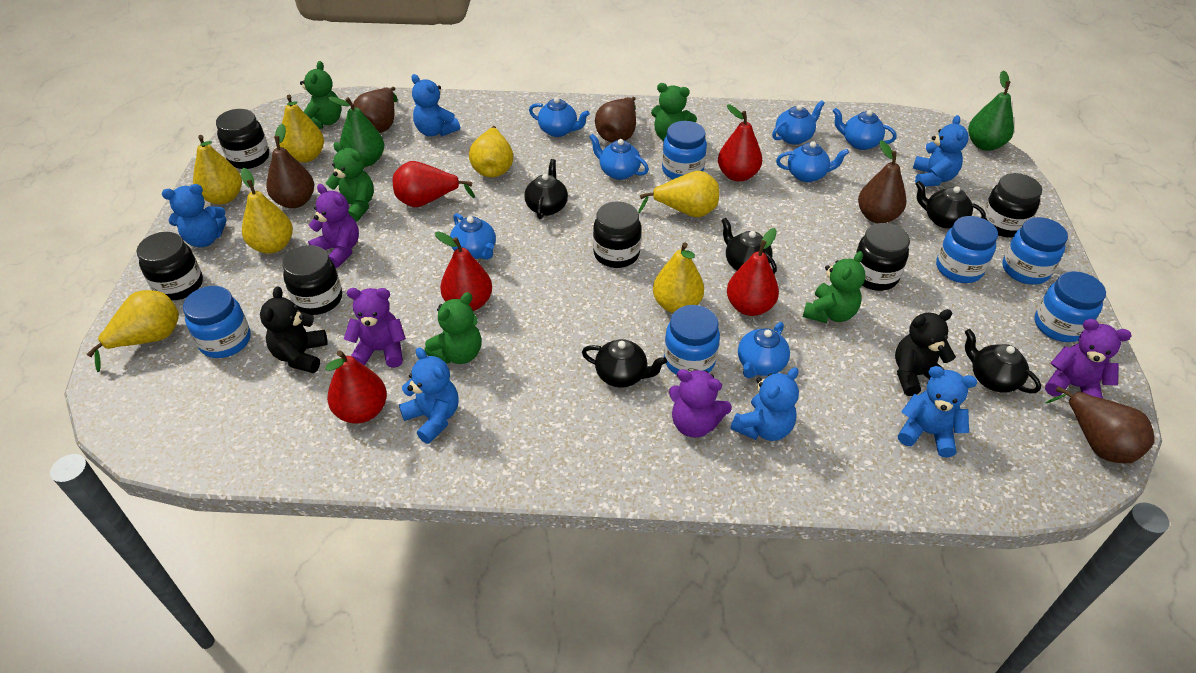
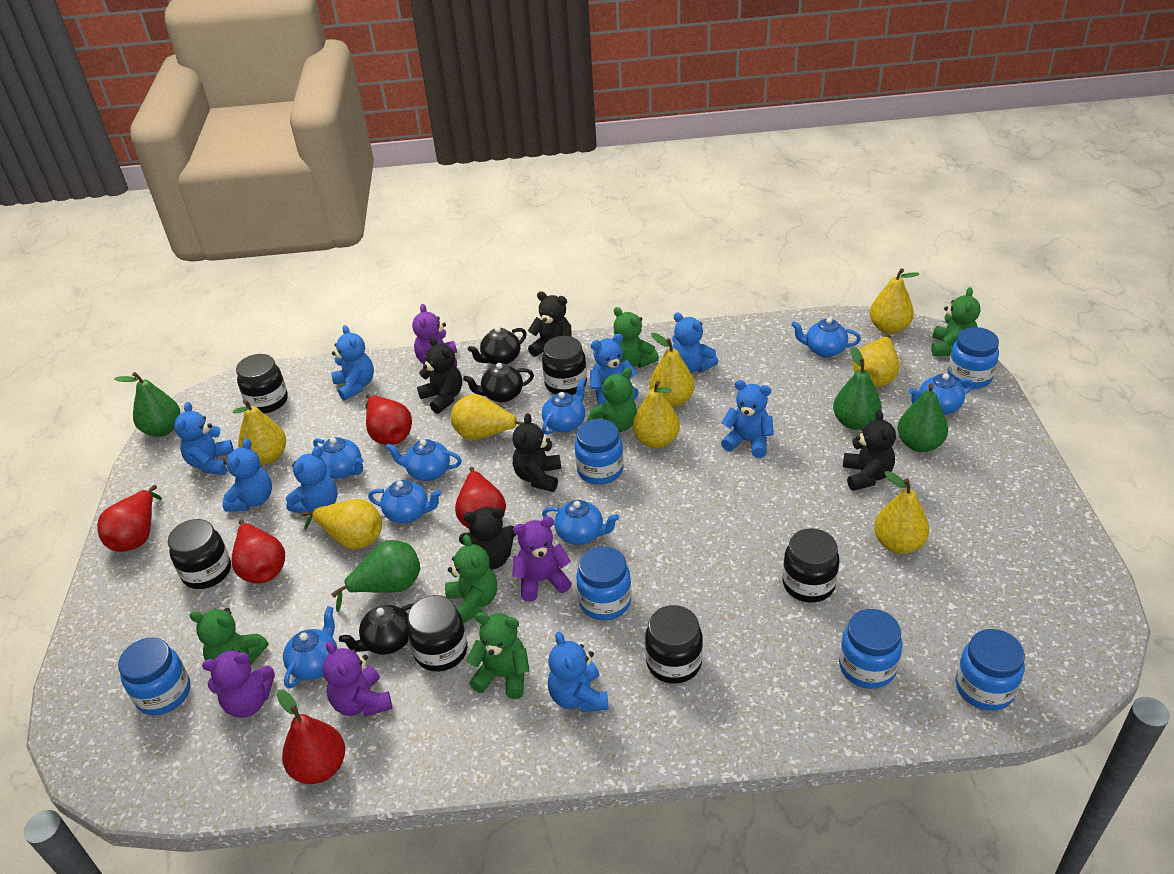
black teapot: [524,159,568,219] [582,339,667,387] [721,218,777,274] [915,181,986,229] [965,329,1041,393] = 5 -> [339,603,414,655] [463,363,534,402] [468,327,527,365] = 3
black teddy bear: [260,286,327,373] [895,309,956,396] = 2 -> [417,337,462,414] [459,507,516,570] [512,413,561,492] [528,291,572,357] [843,410,896,491] = 5
blue teapot: [450,213,496,260] [529,97,590,137] [589,134,649,180] [738,322,790,378] [772,100,825,145] [776,141,849,182] [833,108,897,150] = 7 -> [283,606,338,689] [313,437,364,479] [368,480,442,523] [385,439,462,481] [542,378,586,435] [542,500,619,545] [791,318,861,357] [909,373,973,415] = 8
blue teddy bear: [162,184,227,247] [399,347,459,444] [411,74,460,136] [731,367,799,441] [898,366,977,458] [913,115,969,187] = 6 -> [174,402,234,475] [223,438,272,512] [286,446,337,514] [332,325,374,400] [548,632,609,712] [590,334,639,405] [672,312,718,373] [721,380,774,458] = 8
brown pear: [266,124,314,208] [353,87,397,133] [595,97,636,142] [858,140,906,223] [1046,386,1154,463] = 5 -> none = 0
green pear: [328,97,384,167] [968,70,1014,151] = 2 -> [114,372,180,437] [331,540,420,612] [833,347,882,430] [897,384,948,452] = 4
green teddy bear: [300,61,342,129] [326,142,374,222] [424,292,482,364] [651,83,697,141] [803,251,866,323] = 5 -> [190,608,268,665] [445,535,497,623] [466,612,530,699] [588,368,637,432] [614,307,659,368] [931,287,981,356] = 6
yellow pear: [87,290,179,372] [193,135,242,204] [241,168,293,254] [279,95,324,163] [469,126,513,177] [638,171,719,217] [653,242,704,313] = 7 -> [233,399,286,465] [302,499,382,550] [451,394,523,440] [633,381,680,448] [649,333,695,407] [853,335,899,387] [870,268,919,334] [874,471,929,554] = 8

